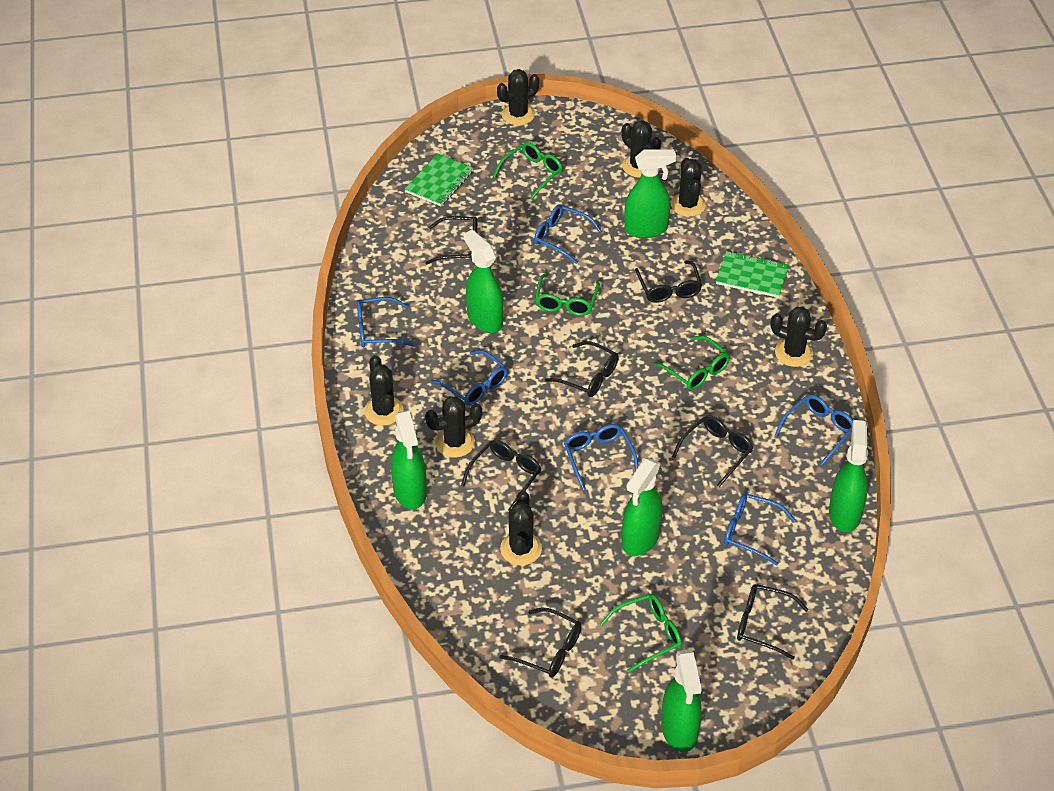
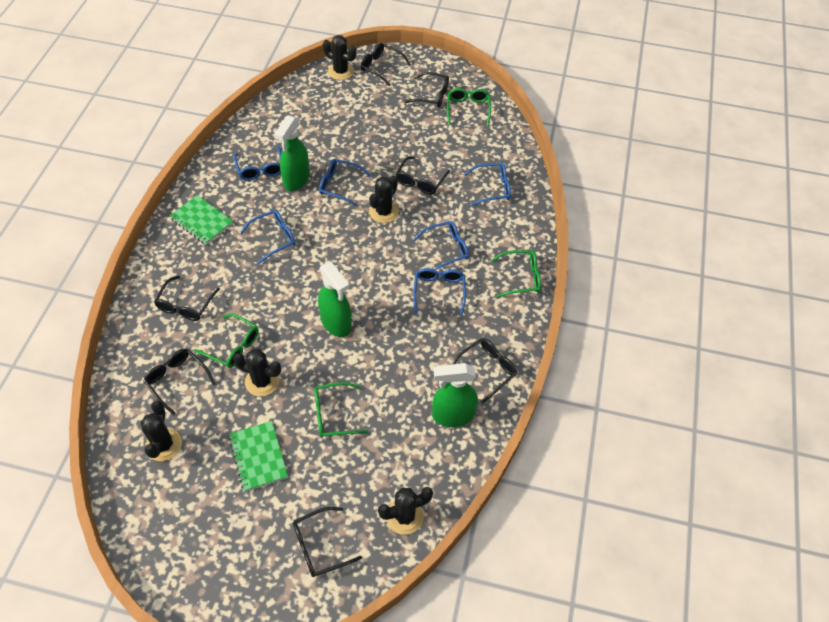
black cactus: [364,355,404,426] [425,396,482,458] [497,69,539,125] [500,491,542,565] [621,120,661,178] [671,158,706,217] [770,307,827,367] = 7 -> [140,400,182,461] [233,349,281,397] [323,35,356,80] [369,176,399,223] [378,487,433,535] = 5
green spray bottle: [391,410,427,509] [463,230,503,333] [622,458,663,556] [624,149,676,238] [661,649,702,752] [829,420,868,532] = 6 -> [275,115,310,191] [318,262,352,337] [432,363,478,427] = 3

